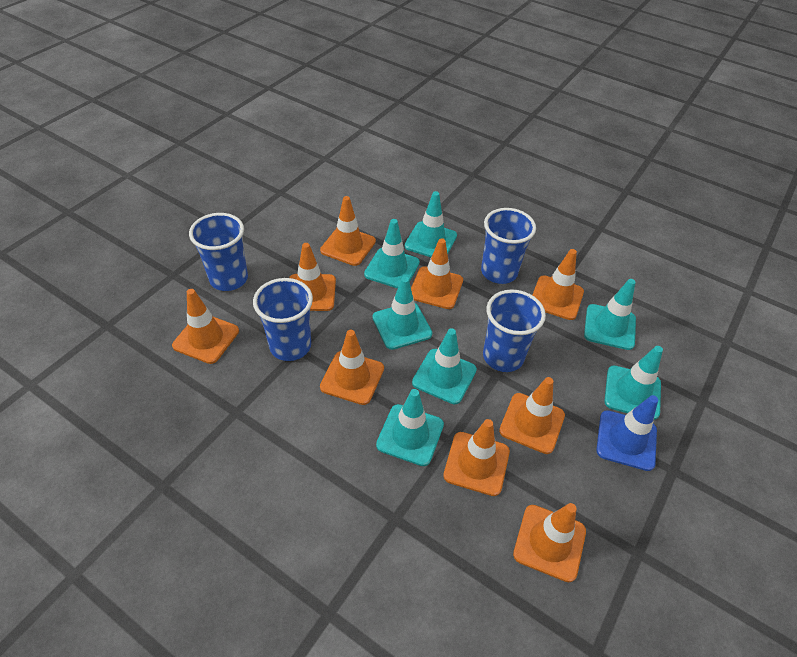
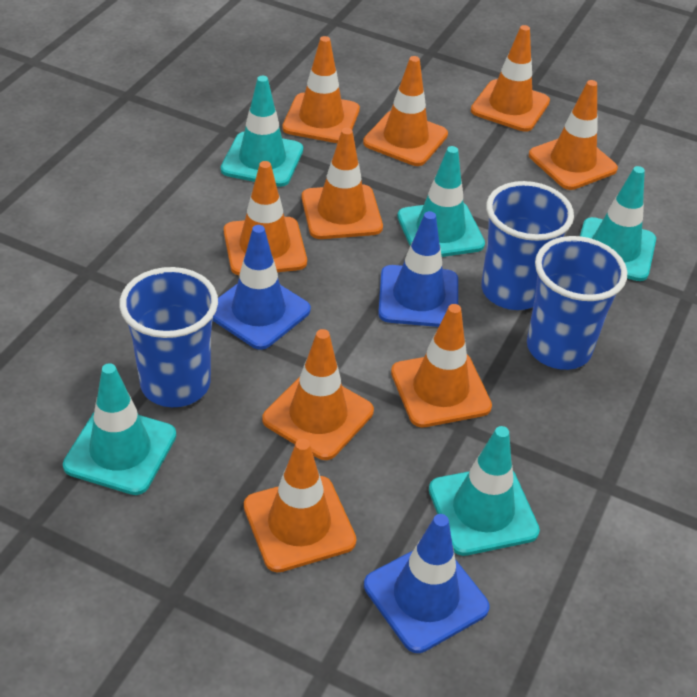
blue cup: [189,213,248,291] [253,278,313,361] [481,208,536,284] [483,289,546,372] = 4 -> [119,267,218,407] [481,181,574,310] [527,236,627,370] = 3
blue traffic cone: [597,395,658,471] = 1 -> [213,225,311,350] [364,514,490,653] [378,211,458,327] = 3
turquoise traffic cone: [364,219,420,289] [373,277,432,350] [376,389,444,466] [405,191,457,257] [412,328,477,404] [584,279,636,350] [604,346,663,420] = 7 -> [63,363,176,495] [221,76,303,187] [397,146,485,257] [429,426,540,556] [580,166,656,281] = 5

